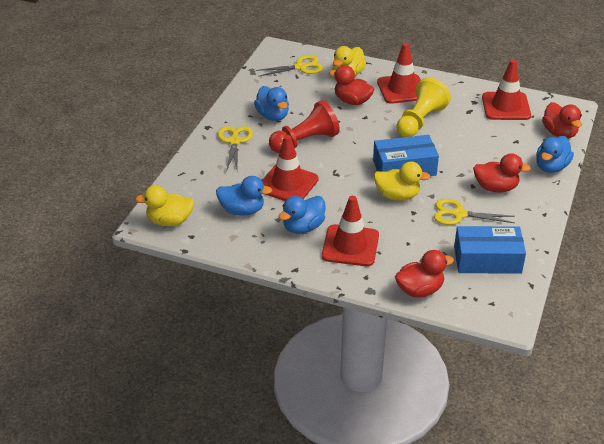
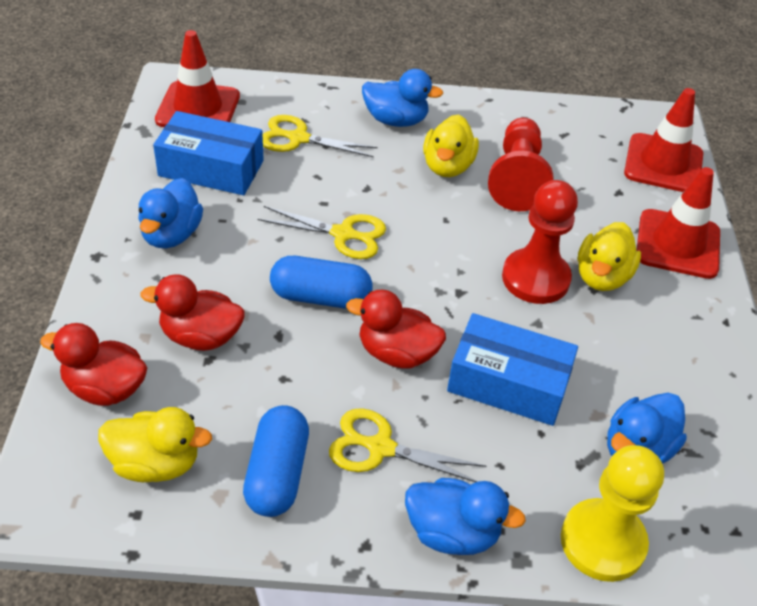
blue capsule: none = 0 -> [243,405,309,517] [270,256,372,309] = 2
red duck: [329,65,374,105] [395,250,454,297] [473,153,531,192] [542,102,582,139] = 4 -> [40,323,147,406] [140,274,245,351] [346,290,446,369] = 3
red pawn: [269,100,340,153] = 1 -> [488,117,554,211] [502,180,578,304] = 2
red traffic cone: [262,135,319,201] [322,196,379,266] [377,43,421,104] [482,60,531,120] = 4 -> [155,30,240,127] [624,88,703,192] [636,167,720,279] = 3

